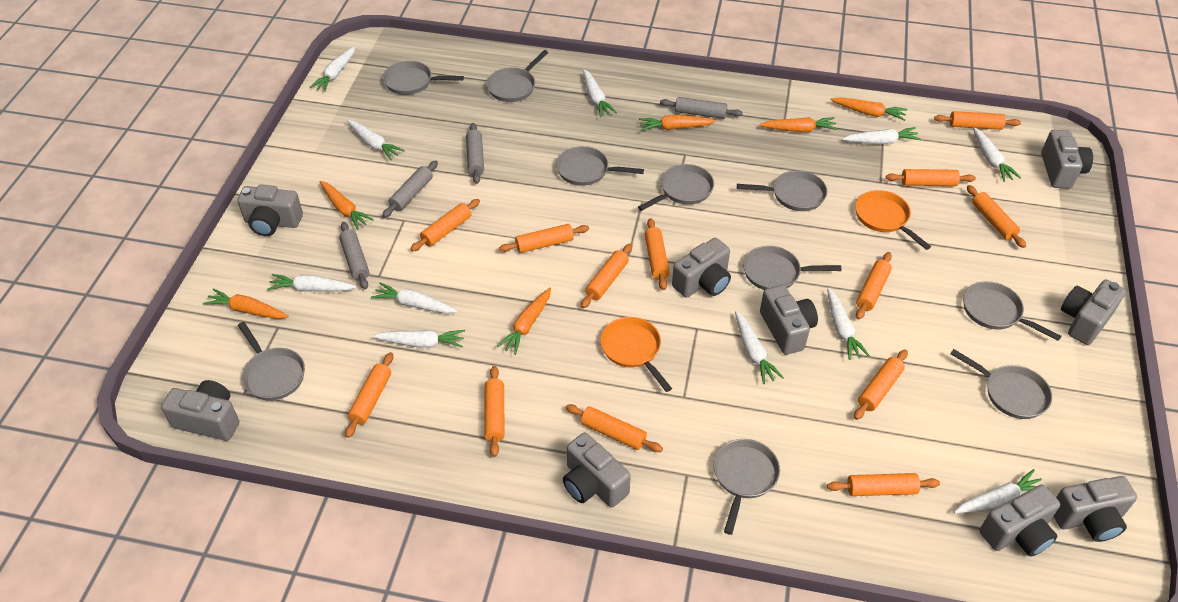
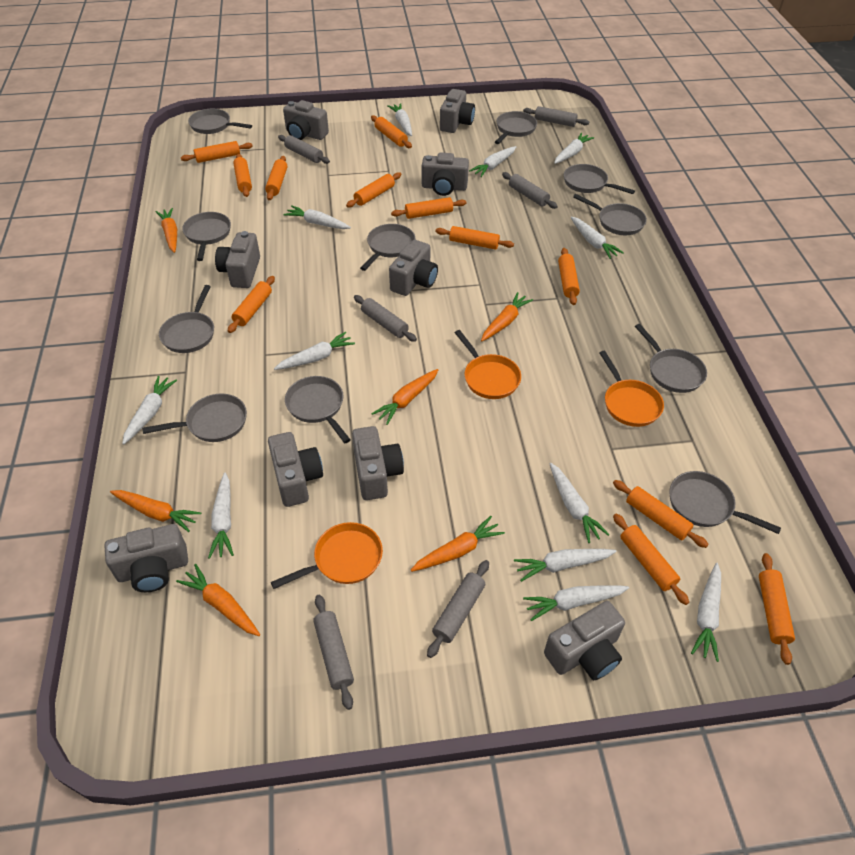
grey pan: [238,322,305,401] [383,61,464,95] [487,50,548,102] [556,146,644,186] [638,164,714,211] [714,439,780,535] [737,170,828,211] [743,246,841,290] [950,349,1052,419] [963,281,1061,341] = 10 -> [142,394,247,442] [159,285,214,353] [182,212,231,261] [188,109,252,134] [285,376,351,443] [360,224,415,271] [495,111,537,144] [564,164,635,194] [573,194,647,235] [635,324,707,393] [669,471,781,534] = 11
grey rolling pin: [339,222,369,289] [383,161,438,218] [466,123,484,184] [660,97,743,119] = 4 -> [278,135,330,164] [313,595,354,710] [354,295,417,342] [427,560,489,658] [502,172,558,209] [523,106,589,127] = 6
orange pan: [600,317,672,392] [855,190,931,250] = 2 -> [271,522,383,589] [455,330,521,399] [599,351,664,427] = 3
orange rolling pin: [345,352,393,438] [411,199,480,252] [484,366,505,457] [499,224,589,253] [566,404,663,452] [581,243,632,308] [645,218,670,290] [827,473,940,496] [854,349,908,420] [856,252,892,320] [886,169,976,186] [934,111,1021,130] [967,185,1026,248] = 13 -> [181,141,253,163] [228,276,275,333] [233,154,252,197] [265,156,287,200] [346,172,401,207] [371,115,412,148] [391,197,466,219] [435,226,514,249] [558,248,580,305] [613,480,709,548] [613,513,689,605] [759,553,795,665] = 12
white carrot: [267,274,357,291] [310,47,355,92] [347,120,405,160] [371,282,458,314] [372,330,465,348] [583,69,617,117] [735,311,784,384] [827,288,870,360] [842,127,921,144] [954,469,1049,514] [973,128,1021,182] = 11 -> [122,376,177,445] [208,472,234,559] [274,332,355,370] [283,205,351,229] [387,103,412,136] [469,146,516,177] [514,549,617,582] [523,585,629,621] [549,463,610,543] [554,133,594,164] [571,217,624,259] [691,563,721,662] = 12

